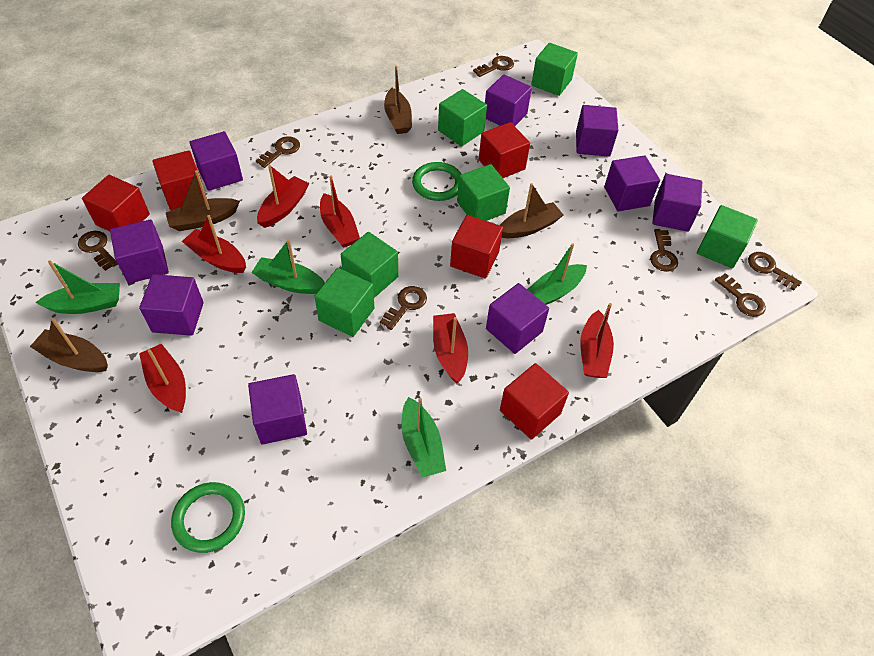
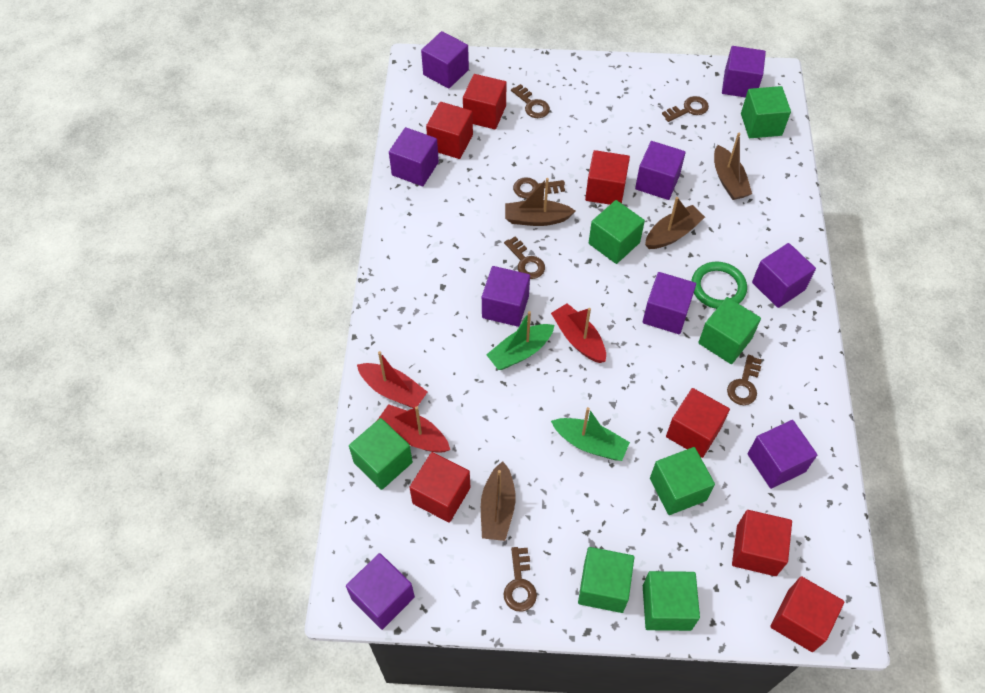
brown key: [78,231,118,271] [256,136,300,168] [380,286,427,330] [473,56,514,77] [650,229,678,272] [715,273,766,317] [748,252,802,291] = 7 -> [504,236,545,279] [504,547,537,612] [511,84,550,118] [513,177,565,199] [662,96,709,122] [727,355,762,405] = 6
green boat: [35,260,120,314] [251,239,325,294] [402,397,446,478] [527,243,587,305] = 4 -> [486,311,555,370] [551,407,630,461] = 2
green cube: [314,268,374,337] [341,232,398,298] [438,89,487,147] [457,164,510,221] [531,43,578,96] [697,205,758,268] = 6 -> [349,418,413,490] [578,547,634,613] [589,200,645,264] [643,571,700,631] [650,447,715,515] [698,297,761,364] [741,86,791,138] = 7
green ring: [171,482,245,553] [412,162,461,201] = 2 -> [691,262,747,309] = 1
red boat: [139,344,186,413] [182,215,246,273] [257,165,309,228] [320,175,360,248] [433,313,468,383] [580,303,614,378] = 6 -> [357,351,427,408] [378,404,450,453] [551,303,606,363] = 3
red cube: [82,175,150,232] [152,150,207,210] [450,215,503,279] [479,122,530,178] [500,363,569,440] = 5 -> [409,452,470,523] [426,102,473,159] [463,74,507,129] [585,150,630,205] [666,388,730,458] [732,510,792,576] [770,576,845,652] = 7

